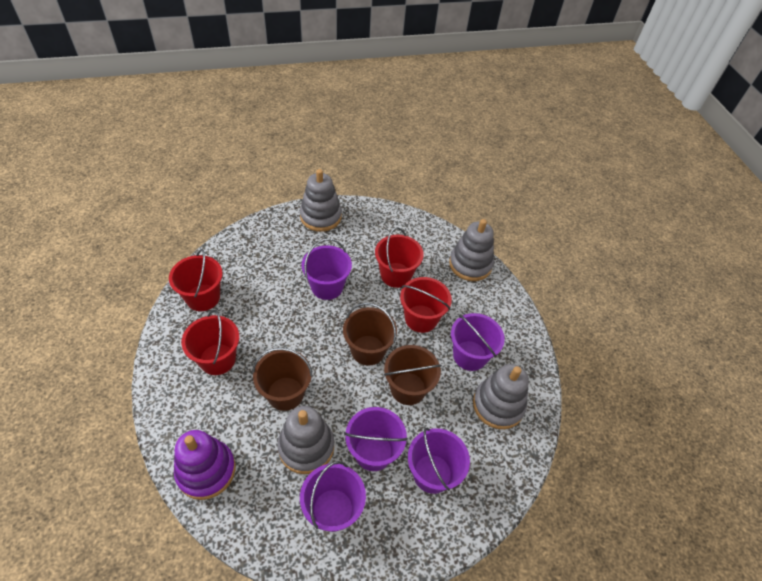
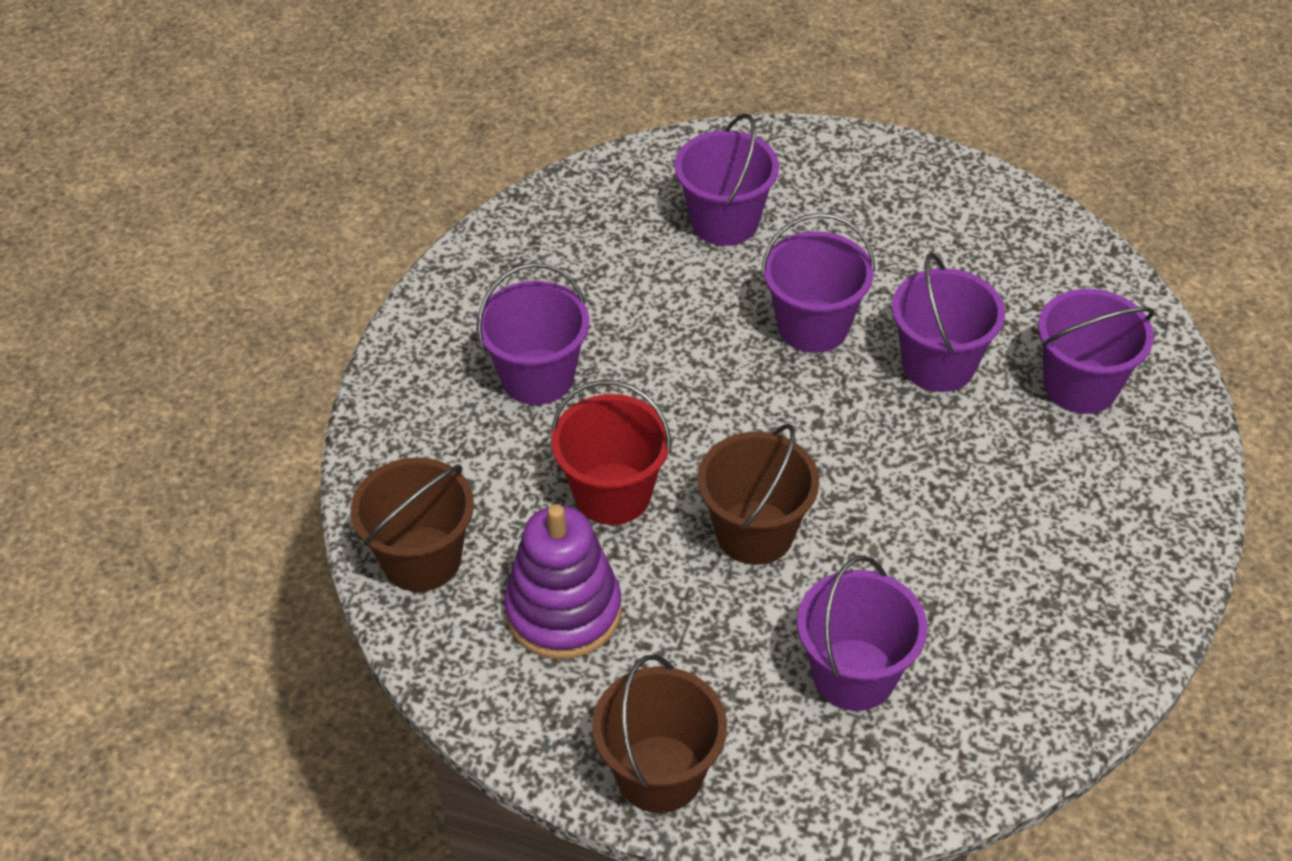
grey stacking toy: [277,406,334,474] [300,169,342,232] [449,219,494,281] [473,364,529,429] = 4 -> none = 0
purple bucket: [300,461,366,532] [302,238,352,300] [344,407,408,471] [408,428,470,494] [451,313,505,371] = 5 -> [477,263,590,405] [674,113,779,246] [761,213,875,353] [797,556,927,711] [892,252,1005,392] [1038,289,1154,414] = 6
red bucket: [169,249,223,311] [181,310,239,375] [375,227,424,288] [400,277,452,333] = 4 -> [551,380,671,525] = 1

